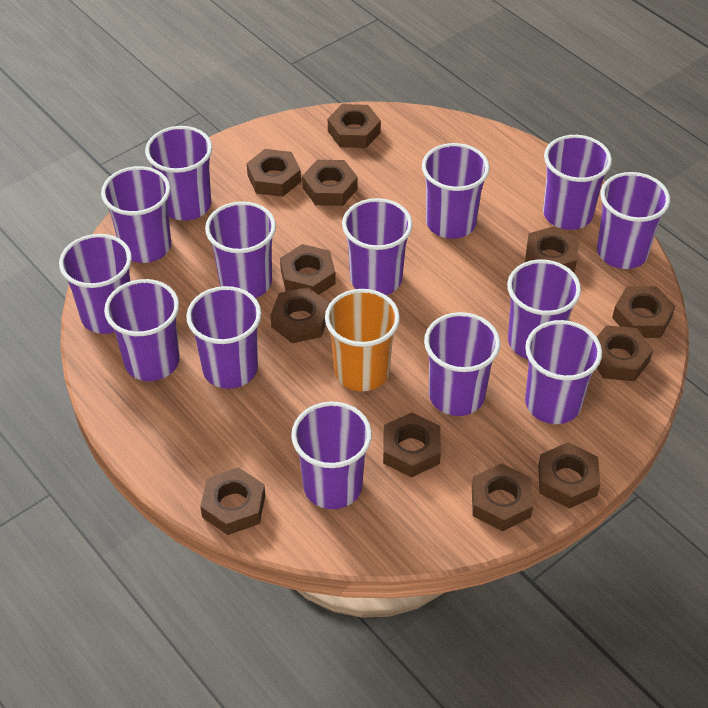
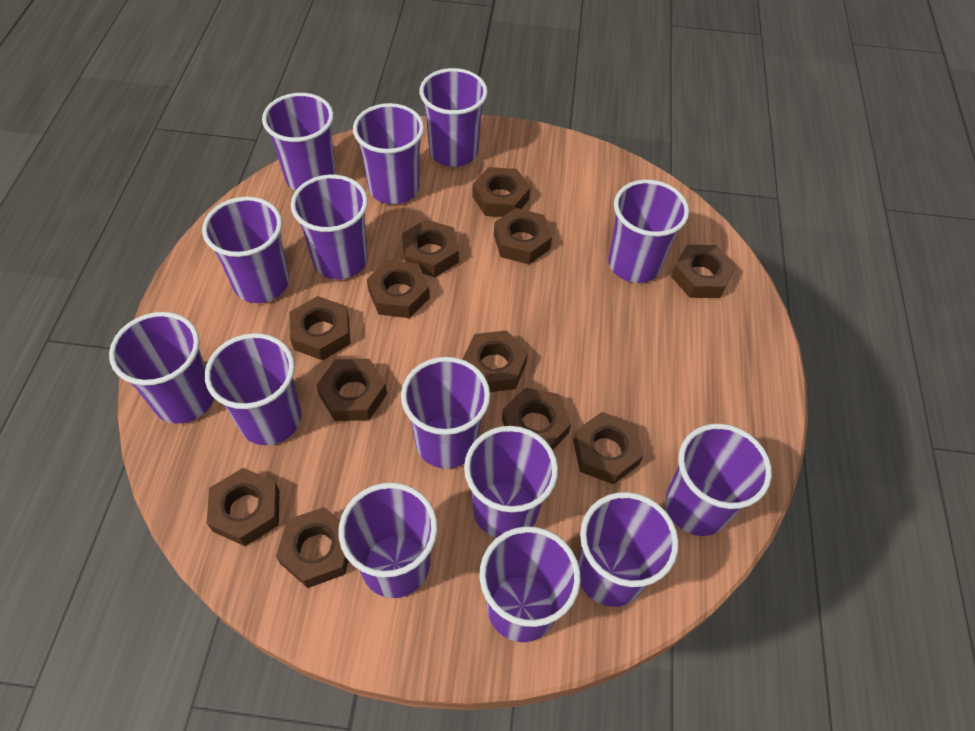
orange cup: [325,289,400,391] = 1 -> none = 0

